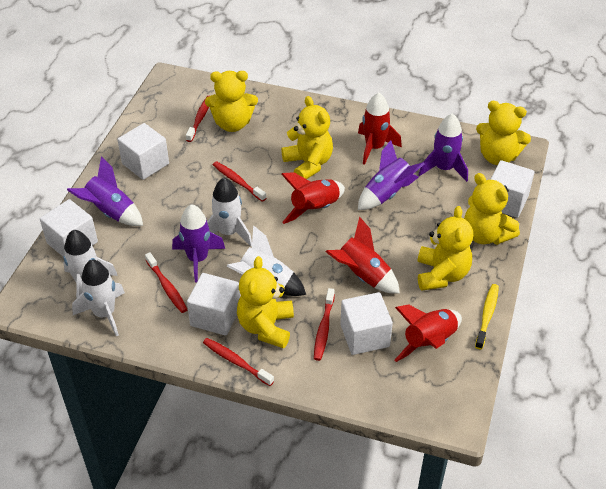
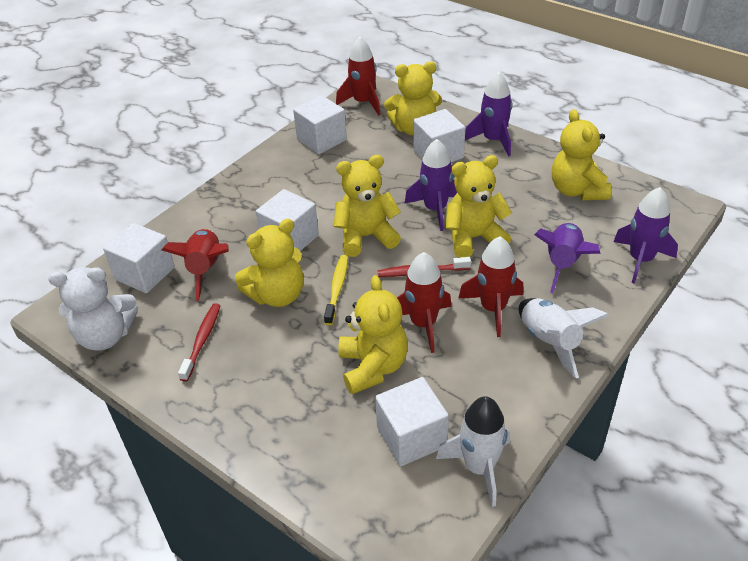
red toothbrush: [145,252,188,313] [186,96,209,142] [203,338,274,386] [213,161,266,202] [314,288,335,361] = 5 -> [178,303,220,382] [378,257,471,277] = 2
white rocket: [63,230,118,298] [72,260,125,336] [207,178,252,246] [227,225,306,296] = 4 -> [436,396,510,507] [518,298,609,378] = 2
white teddy bear: none = 0 -> [48,267,138,351] = 1

